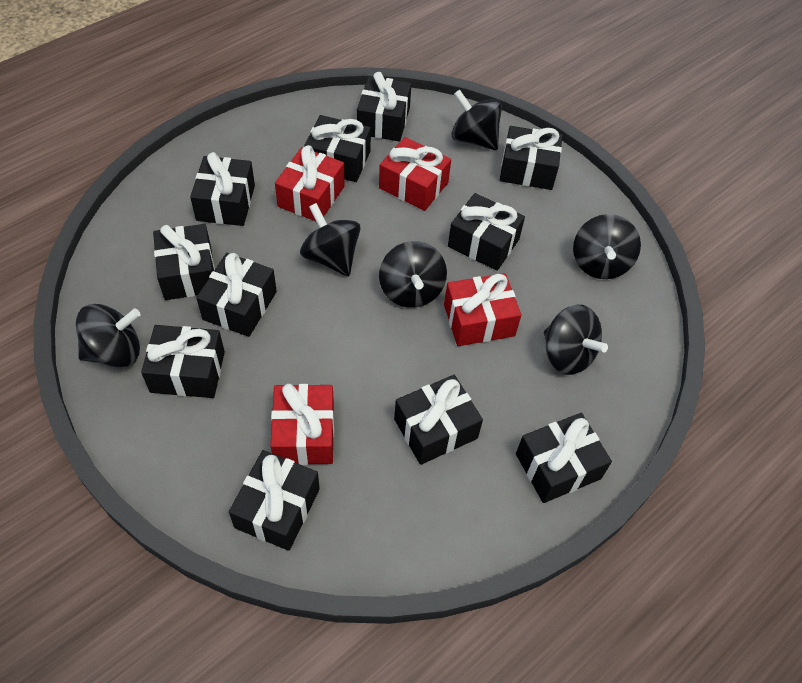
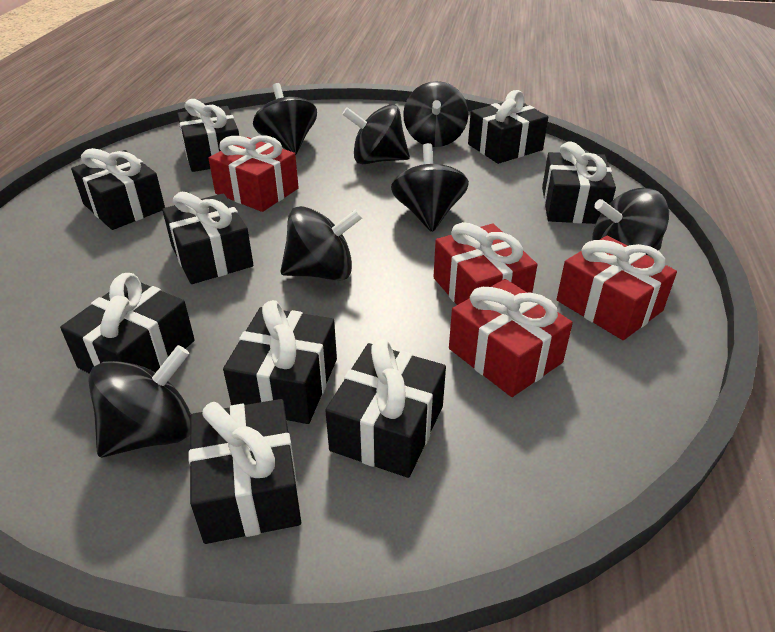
black gift: [141,325,225,398] [153,224,215,300] [190,152,255,226] [196,253,277,337] [229,450,320,551] [304,115,371,182] [357,72,412,142] [394,375,483,465] [448,193,525,271] [500,126,563,190] [516,413,612,503] = 11 -> [60,273,195,374] [71,148,165,230] [162,192,253,284] [177,99,239,172] [189,399,301,544] [223,300,337,424] [325,339,446,478] [468,90,548,164] [542,141,616,224] = 9
black spinning top: [76,304,141,368] [300,203,361,276] [379,241,447,308] [451,90,502,150] [544,305,608,375] [573,214,641,279] = 6 -> [88,345,191,457] [253,83,317,155] [281,206,363,281] [342,104,410,164] [391,143,469,232] [403,81,468,147] [592,188,669,255] = 7

